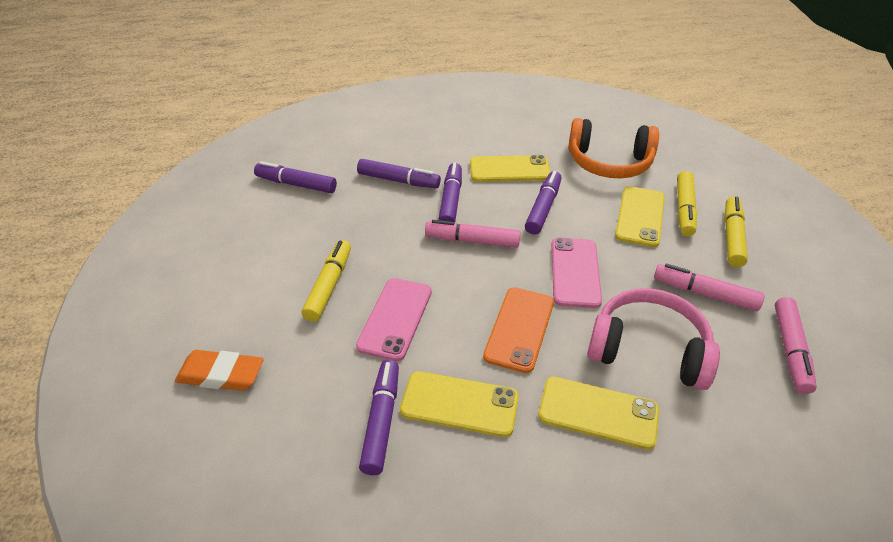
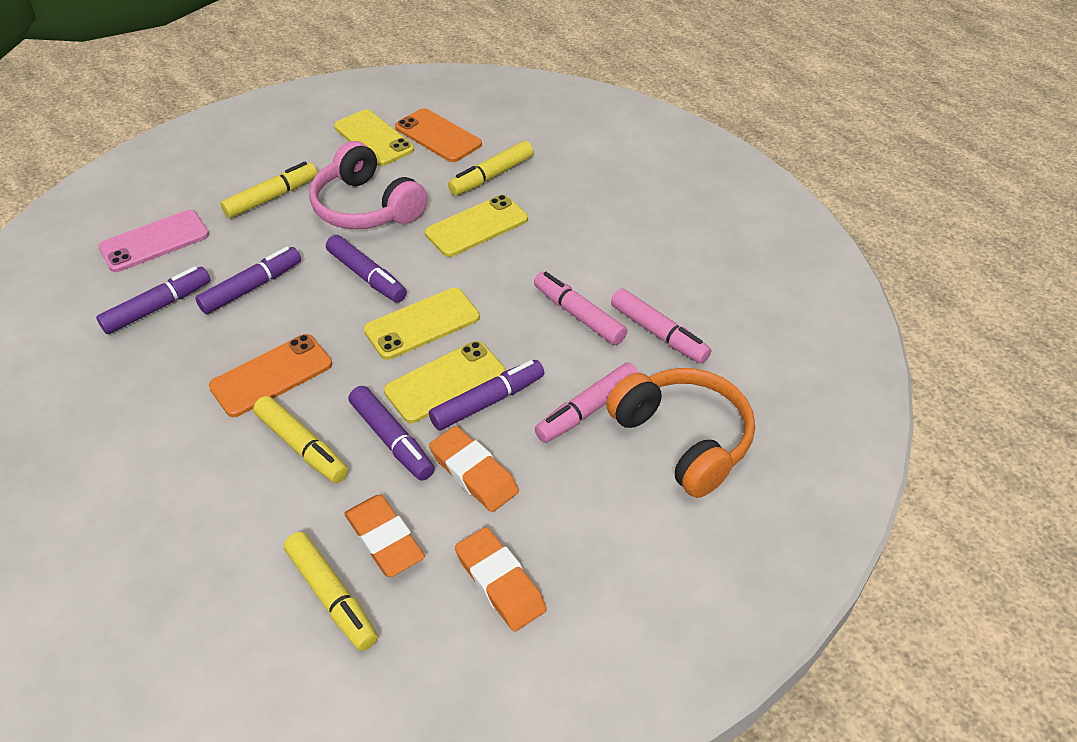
orange eraser: [175,350,264,391] = 1 -> [344,495,425,577] [429,426,519,512] [455,527,547,632] = 3
orange phone: [483,287,554,373] = 1 -> [209,334,332,417] [395,108,482,162] = 2
pink phone: [356,278,432,361] [551,238,602,308] = 2 -> [98,210,209,272] = 1
yellow marker: [302,240,351,322] [677,171,697,236] [724,197,748,267] = 3 -> [220,162,318,218] [253,396,348,483] [283,532,378,651] [448,141,534,196] = 4

